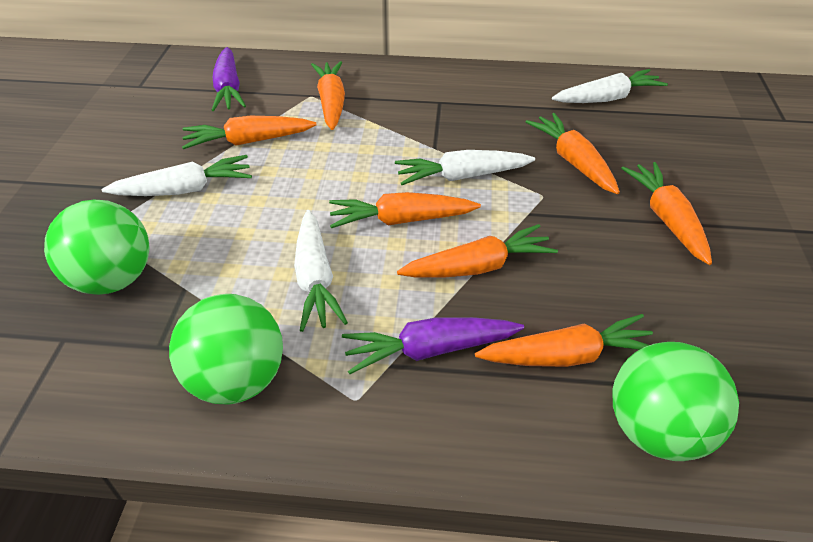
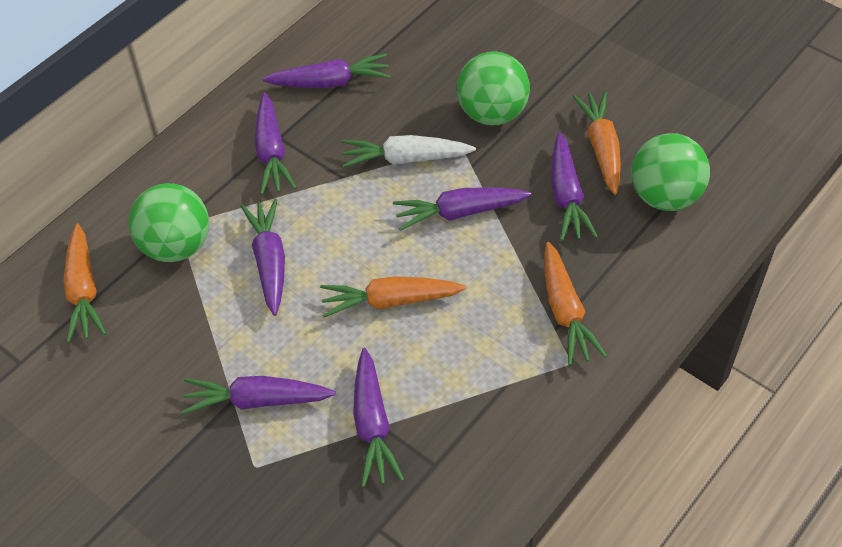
orange carrot: [182,116,316,149] [311,61,345,130] [329,192,481,228] [397,224,558,278] [475,314,653,367] [526,113,620,194] [621,162,712,265] = 7 -> [63,223,107,343] [320,276,466,317] [544,242,607,365] [573,91,621,195] = 4
purple carrot: [212,47,246,111] [342,317,524,374] = 2 -> [181,376,336,414] [241,199,285,316] [254,93,297,195] [262,53,391,88] [353,348,404,487] [393,187,531,231] [551,132,598,241] = 7
white carrot: [102,155,252,196] [294,210,348,332] [395,150,535,185] [552,69,668,103] = 4 -> [342,135,476,168] = 1

